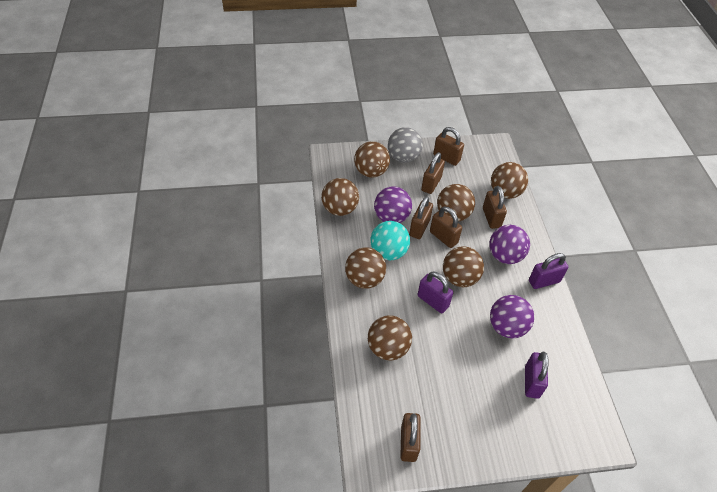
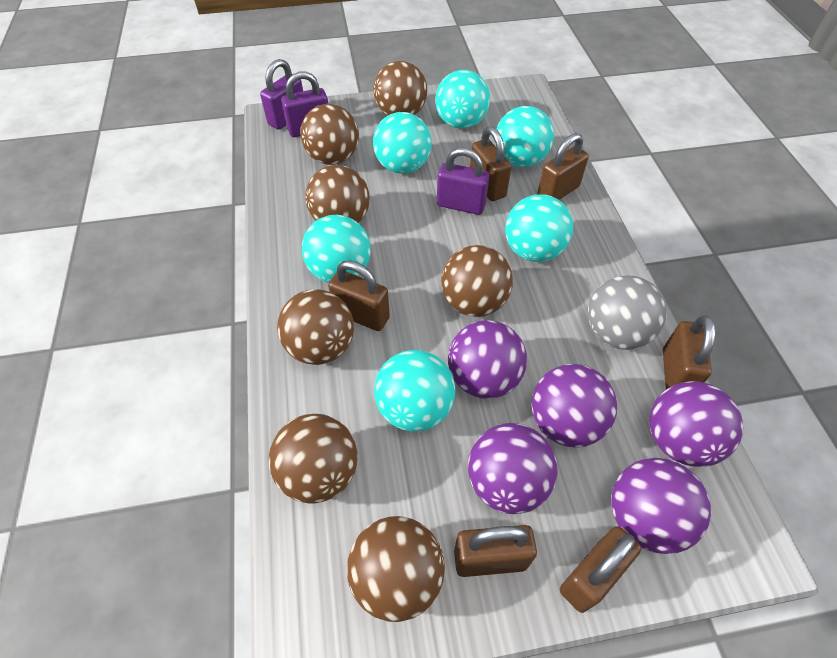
purple ball: [374,186,412,223] [489,225,530,264] [490,295,534,338] = 3 -> [448,320,527,399] [468,423,557,514] [531,364,617,448] [611,458,711,554] [649,381,743,467] = 5
turquoise ball: [370,221,410,260] = 1 -> [302,215,371,283] [373,112,432,174] [374,350,456,432] [435,70,490,129] [495,106,554,167] [505,194,573,262] = 6

